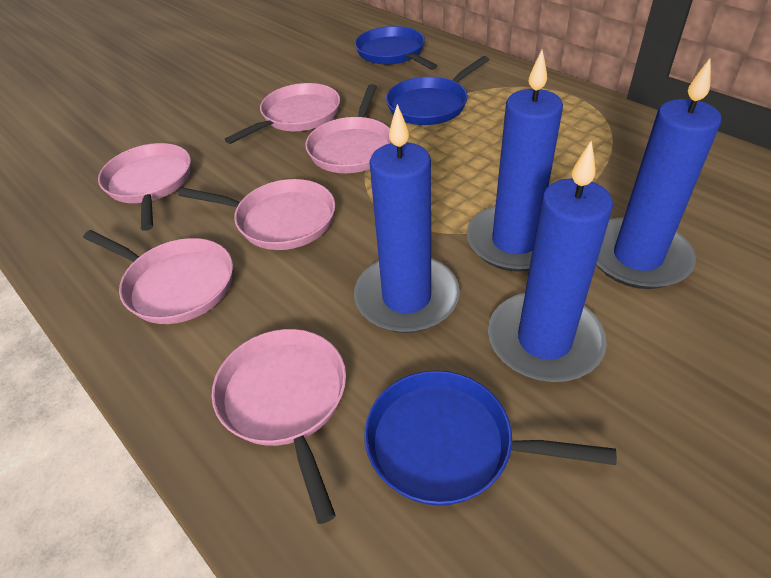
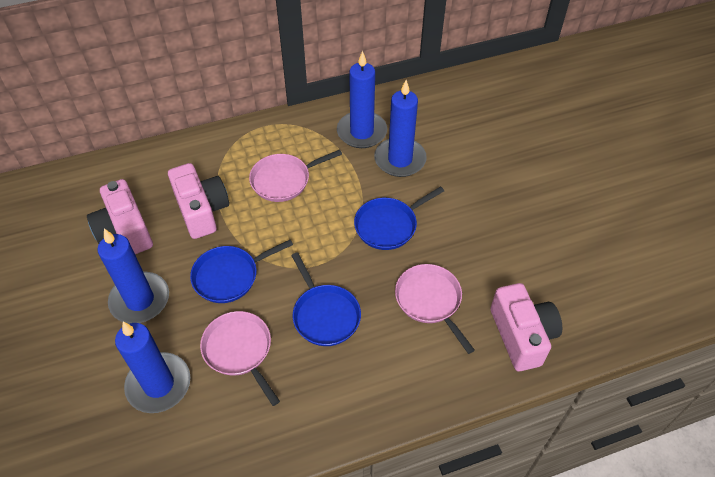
pink camera: none = 0 -> [87,179,153,254] [168,163,229,239] [490,283,562,371] = 3
pink pan: [83,230,233,324] [98,143,191,231] [178,179,335,250] [212,329,346,524] [224,83,340,144] [305,84,392,173] = 6 -> [200,311,280,406] [249,149,342,202] [395,264,475,354] = 3

